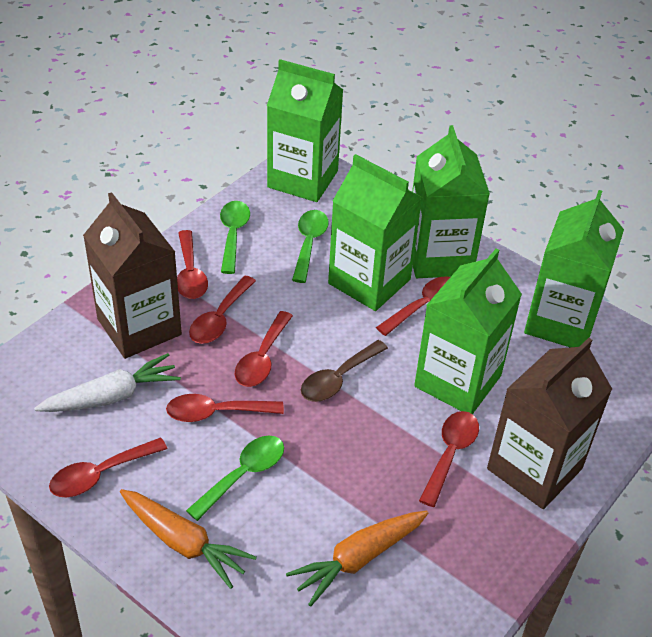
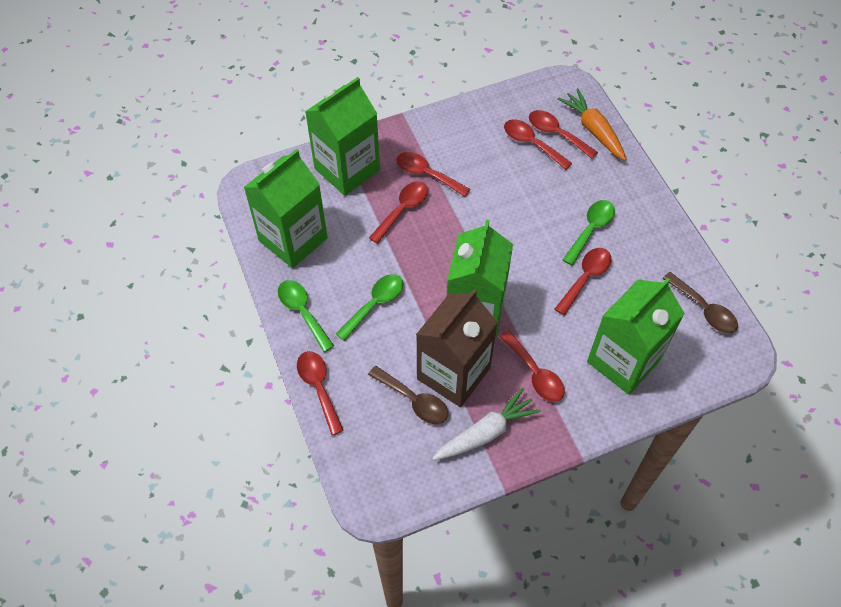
brown carton: [83,192,182,359] [487,338,612,509] = 2 -> [416,289,498,407] = 1
brown spoon: [301,340,388,402] = 1 -> [368,366,448,424] [662,272,738,334] = 2
green carton: [267,59,343,202] [328,154,422,311] [412,125,490,278] [414,249,522,414] [524,190,624,347] = 5 -> [244,149,328,268] [305,77,380,196] [447,220,513,338] [587,278,685,395] = 4
orange carrot: [120,489,257,589] [286,511,428,607] = 2 -> [558,88,626,161] = 1

